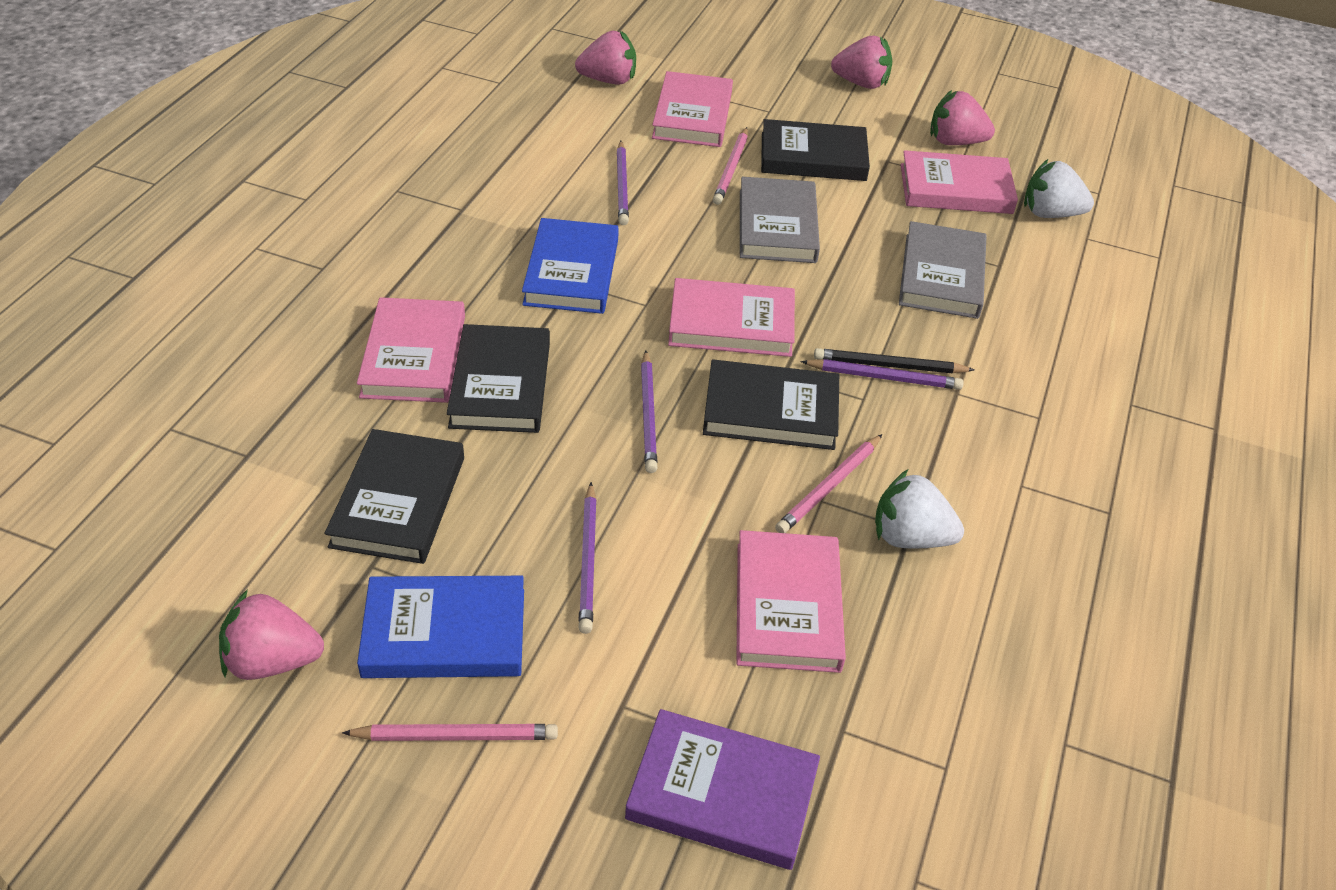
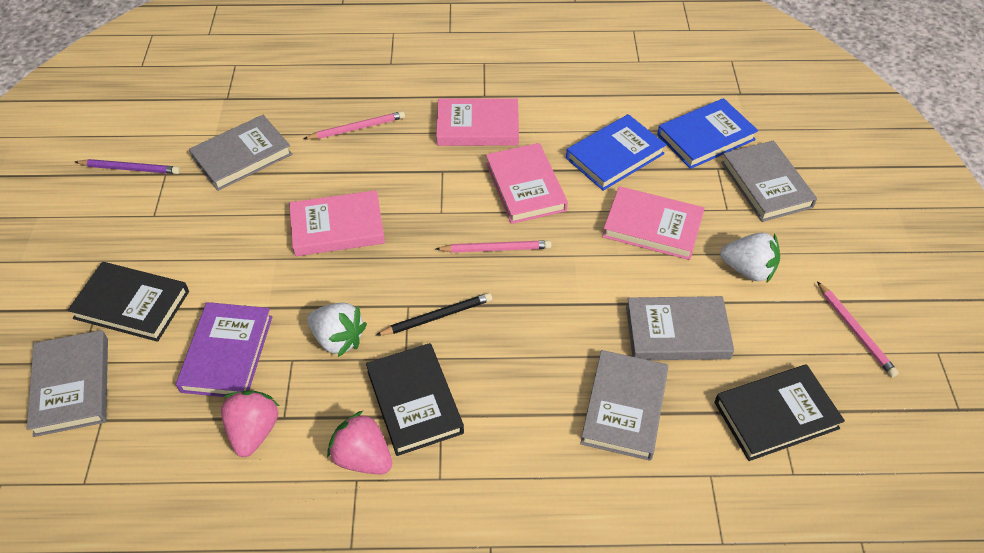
black book: [325,429,464,564] [447,324,550,433] [703,360,839,450] [761,119,870,181] = 4 -> [68,262,189,342] [366,343,464,456] [714,364,845,461] = 3
grey book: [740,177,820,263] [899,221,986,319] = 2 -> [27,330,108,437] [189,115,292,191] [580,350,668,461] [626,296,734,360] [721,140,817,222] = 5
pink book: [357,297,465,403] [652,71,733,147] [668,278,795,357] [736,530,846,673] [901,150,1018,214] = 5 -> [289,190,385,256] [436,98,519,146] [486,143,568,224] [602,186,705,260] = 4
pink strawberry: [219,589,324,680] [575,31,636,84] [831,36,892,89] [930,90,995,145] = 4 -> [221,390,279,457] [327,410,392,474] = 2
purple pencil: [579,482,597,634] [617,141,629,225] [641,350,658,473] [801,359,964,390] = 4 -> [75,159,180,174] = 1

